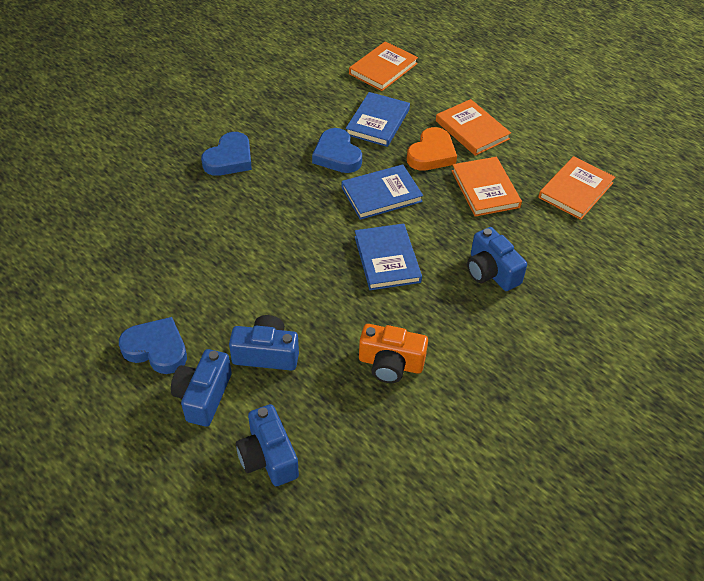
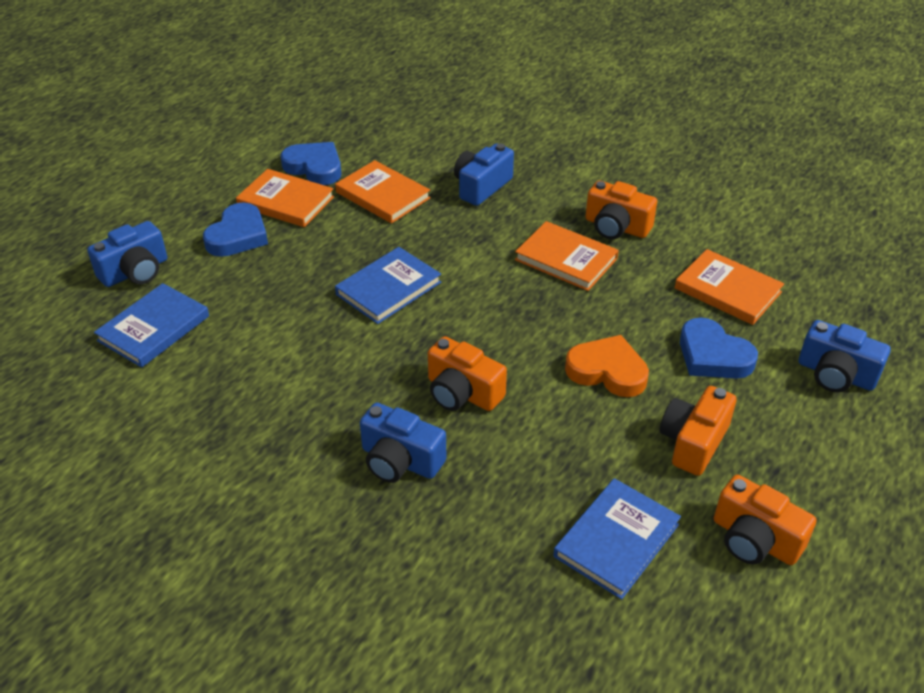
orange camera: [359,324,428,383] = 1 -> [428,336,507,411] [585,180,657,239] [660,386,737,476] [714,475,817,565] = 4

